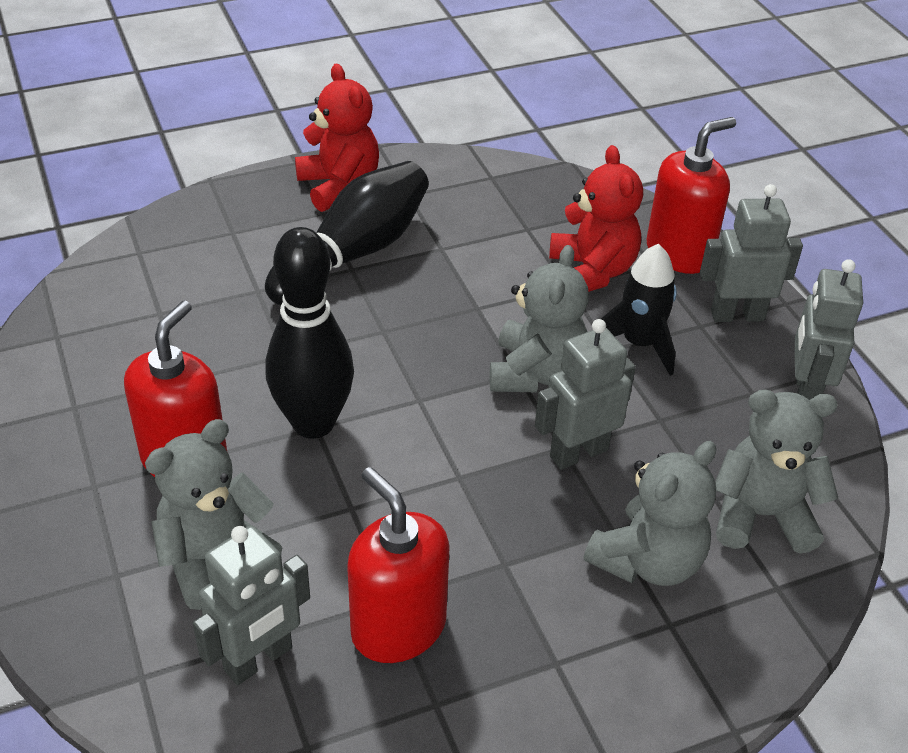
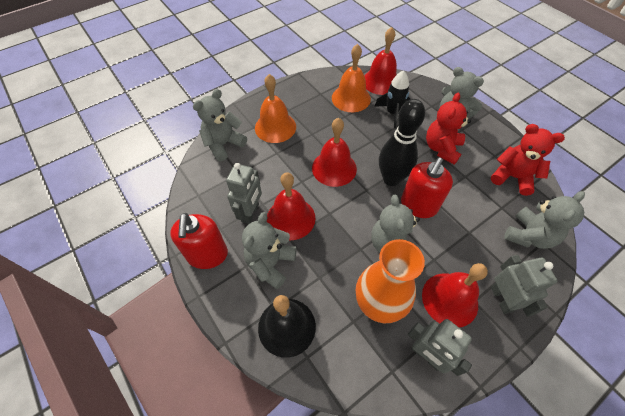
black bell: none = 0 -> [258,295,316,358] = 1
black bowling pin: [265,161,429,305] [265,227,354,439] = 2 -> [379,99,425,186] = 1
grey robot: [193,526,310,685] [535,319,636,470] [700,184,803,322] [795,259,863,400] = 4 -> [226,163,262,224] [408,319,472,376] [491,255,558,317] = 3
grey teddy bear: [145,419,282,610] [490,245,589,392] [584,441,716,586] [715,390,838,553] = 4 -> [193,89,247,161] [242,212,297,289] [371,195,420,253] [440,67,484,119] [504,191,585,249] = 5
orange bell: none = 0 -> [255,74,296,143] [332,44,371,112] = 2
orange vase: none = 0 -> [356,239,425,323] = 1
red bell: none = 0 -> [267,172,316,240] [312,118,357,187] [364,27,397,95] [422,263,488,328] = 4
red soap dispenser: [124,301,227,477] [347,467,449,663] [647,117,736,274] = 3 -> [170,213,228,269] [401,158,453,218] = 2

